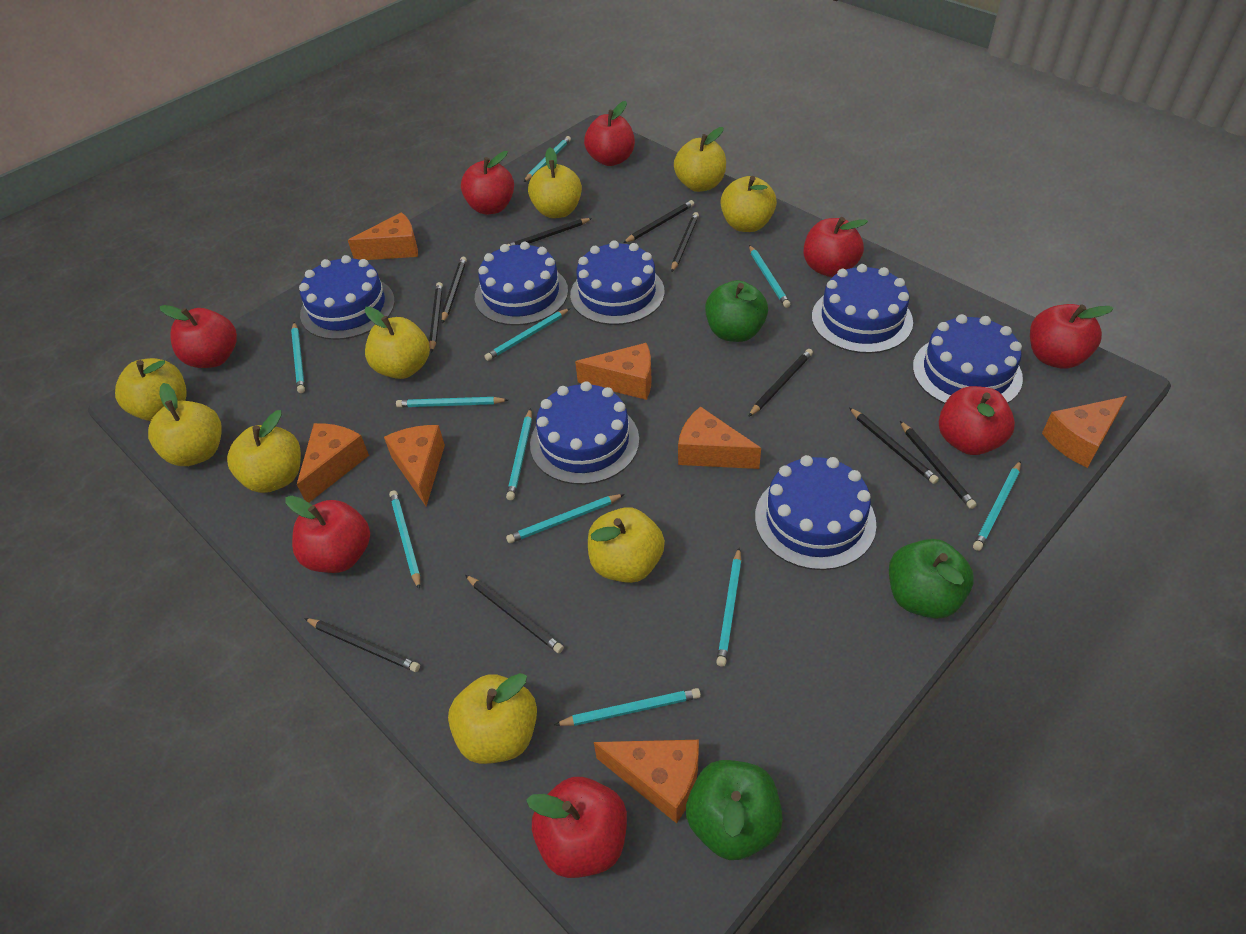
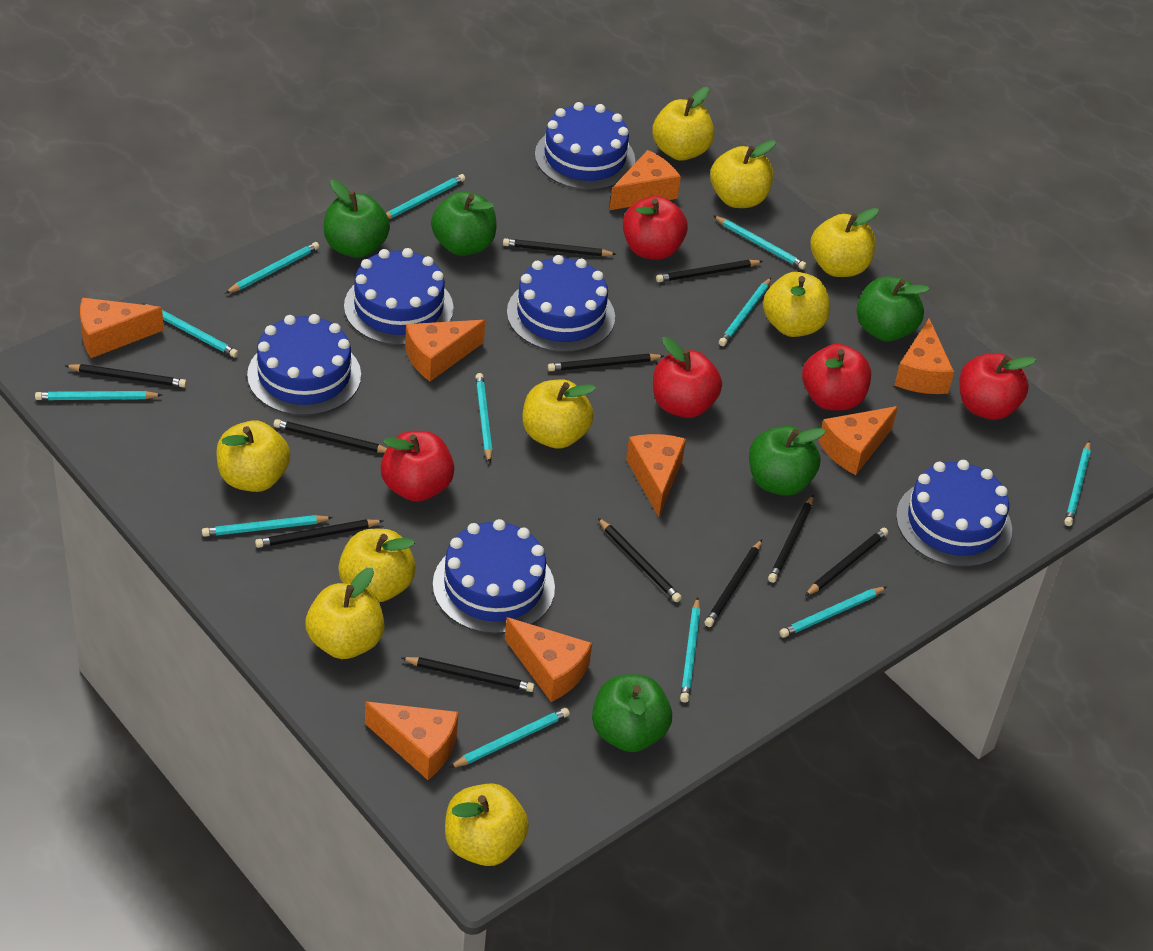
black pencil: [304,618,420,672] [429,282,443,353] [442,257,467,323] [465,575,564,653] [507,218,592,246] [623,200,694,243] [671,212,699,272] [748,349,813,417] [849,408,939,484] [900,421,977,509] = 10 -> [65,364,187,387] [255,519,384,548] [274,419,387,453] [402,657,535,692] [503,238,617,256] [548,354,664,371] [598,518,682,602] [656,260,763,282] [705,539,762,627] [768,495,813,583] [805,528,888,596] = 11
blue cake: [299,255,395,340] [475,242,568,326] [530,381,639,485] [570,240,665,325] [755,455,876,570] [812,264,913,354] [913,314,1023,404] = 7 -> [247,314,361,416] [344,248,454,346] [433,519,555,634] [507,255,615,353] [535,102,635,190] [896,460,1012,567] = 6
green apple: [686,760,783,860] [705,280,768,342] [889,539,974,619] = 3 -> [324,180,390,258] [431,191,496,256] [592,674,672,752] [749,426,826,496] [856,277,930,341] = 5
orange cheese: [297,423,369,503] [348,213,418,260] [384,425,445,506] [575,343,651,400] [594,740,699,823] [678,406,761,469] [1042,396,1127,468] = 7 -> [80,298,164,358] [365,702,459,780] [405,320,485,381] [505,617,592,702] [609,150,681,210] [626,434,686,517] [818,406,898,475] [894,319,954,394] = 8
red apple: [160,305,237,368] [285,496,370,573] [461,151,514,214] [526,777,627,878] [584,101,635,166] [803,217,868,277] [939,386,1015,455] [1030,304,1114,369] = 8 -> [381,431,455,502] [623,196,688,260] [653,337,722,418] [802,344,871,410] [959,353,1036,420] = 5
turquoise pencil: [291,322,305,393] [389,490,420,590] [396,397,508,407] [484,308,570,361] [506,408,532,500] [506,494,624,543] [524,136,571,182] [554,688,701,726] [716,547,741,667] [749,245,790,308] [973,460,1021,551] = 11 -> [35,391,162,400] [142,303,238,357] [202,515,333,537] [226,242,319,293] [386,174,465,219] [449,708,570,768] [475,373,493,463] [680,597,700,703] [713,215,807,269] [719,278,771,346] [780,587,886,638] [1064,441,1091,526] = 12

